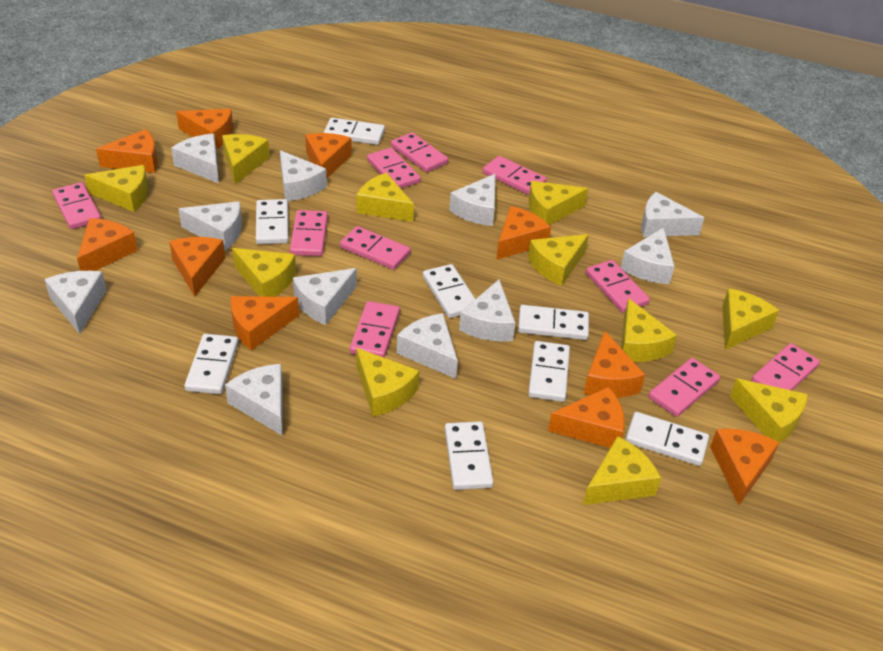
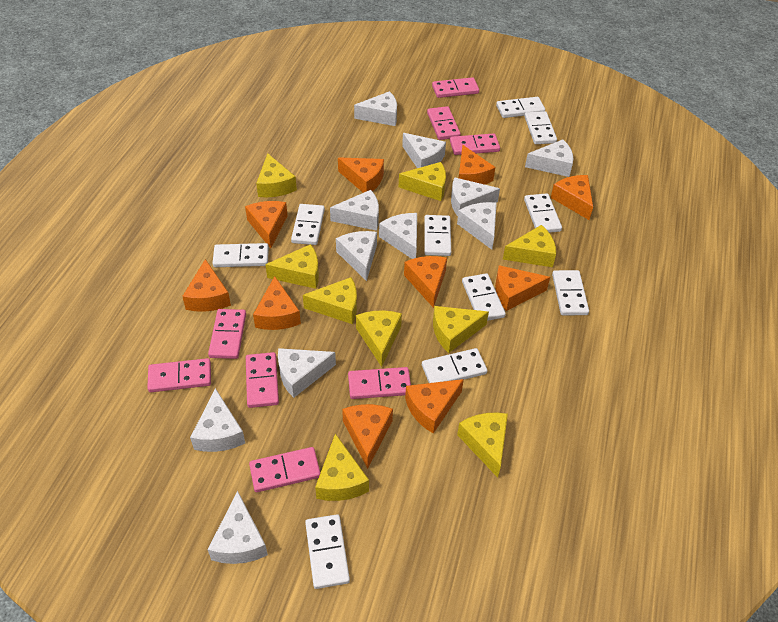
pink domino: [52,182,102,229] [290,210,328,256] [340,226,411,270] [350,301,400,358] [367,148,421,188] [391,132,448,172] [483,156,547,195] [586,260,650,313] [648,358,720,417] [751,343,820,391] = 10 -> [147,358,211,392] [208,309,246,359] [246,352,279,408] [249,447,320,492] [348,367,411,399] [427,106,461,140] [432,77,479,98] [450,133,500,155] = 8
white domino: [184,334,239,394] [256,199,289,244] [324,118,385,145] [423,264,475,318] [445,421,494,490] [518,305,589,340] [528,341,570,402] [625,412,709,466] = 8 -> [213,243,269,267] [291,204,325,245] [305,514,350,589] [422,348,487,383] [424,215,451,256] [462,273,506,321] [496,97,545,118] [524,111,557,144] [524,193,562,233] [552,270,589,315] = 10
yellow cheese: [84,165,148,212] [222,134,270,184] [232,248,296,297] [356,173,414,222] [356,348,419,416] [528,234,589,286] [529,181,588,225] [583,436,661,505] [621,298,677,362] [722,288,779,350] [730,378,808,443] = 11 -> [256,153,297,197] [265,244,319,289] [303,277,357,324] [315,434,369,501] [356,310,402,367] [399,162,446,201] [433,306,489,353] [457,413,508,478] [503,225,556,267] = 9

